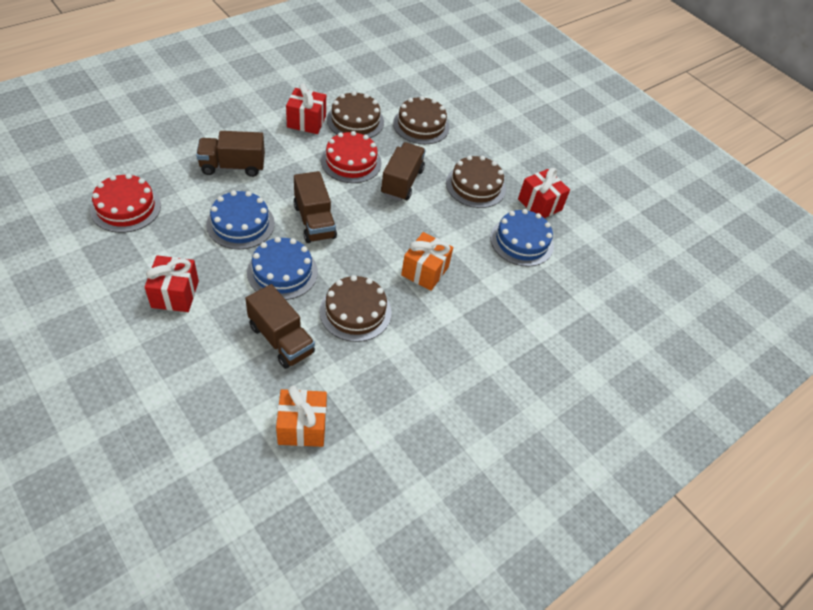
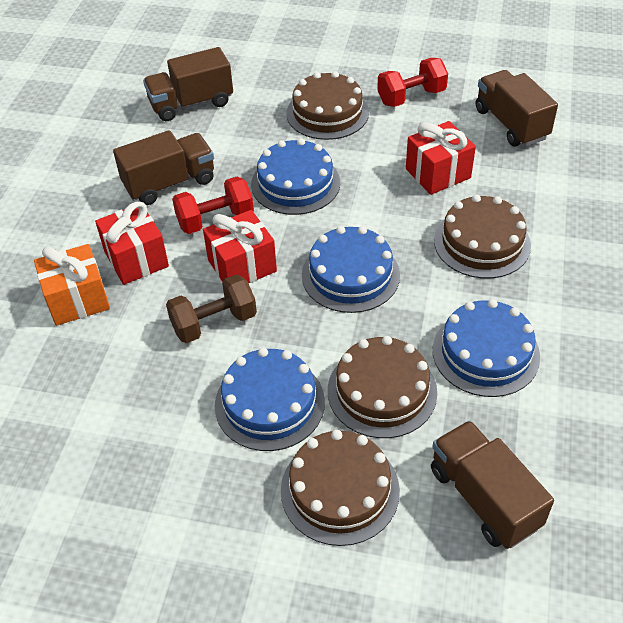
blue cake: [206,190,275,249] [247,237,318,300] [490,209,554,267] = 3 -> [215,348,325,451] [251,138,340,215] [302,226,400,313] [433,299,540,397] = 4
brown dumbbell: none = 0 -> [166,274,257,343] = 1
orange gift: [276,386,327,447] [401,232,453,291] = 2 -> [34,244,110,326] = 1
red cake: [90,174,161,233] [321,131,382,183] = 2 -> none = 0
red dumbbell: none = 0 -> [172,176,254,234] [377,58,448,107] = 2

